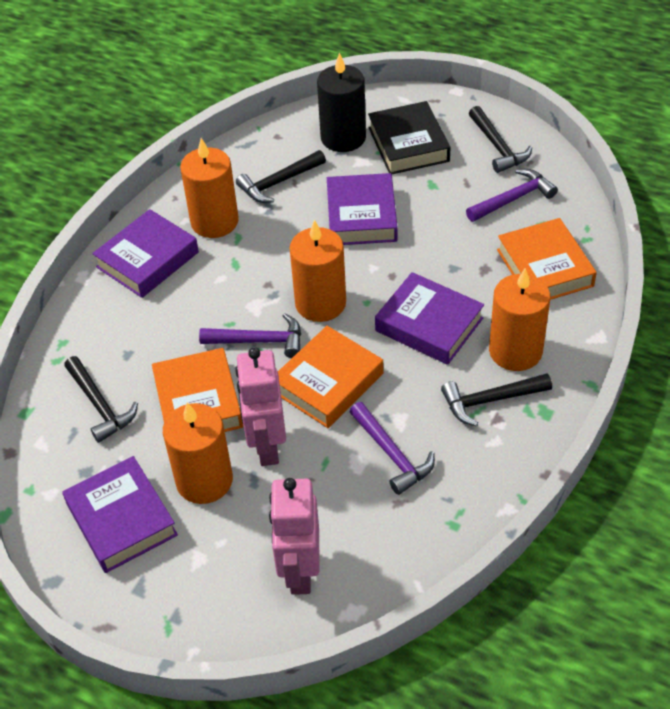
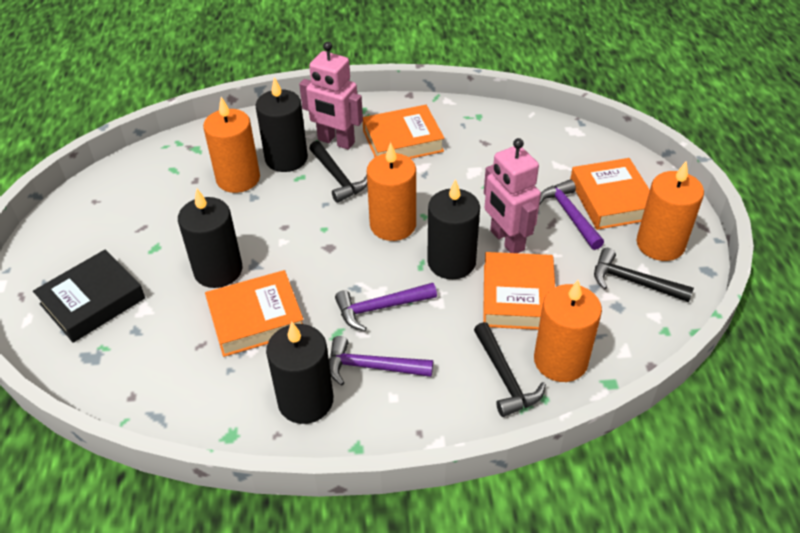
black candle: [317,53,366,152] = 1 -> [178,189,242,288] [256,77,308,172] [266,322,333,424] [427,179,480,279] = 4
black hammer: [64,356,138,443] [236,150,326,203] [441,374,552,427] [469,106,532,173] = 4 -> [309,141,367,203] [474,322,546,417] [594,248,694,302] = 3
orange book: [152,348,243,432] [278,326,384,428] [497,218,597,300] = 3 -> [205,270,304,357] [363,105,445,159] [483,252,555,330] [570,158,650,230] = 4
purple book: [62,456,178,573] [92,209,199,298] [327,173,398,245] [375,272,484,365] = 4 -> none = 0

